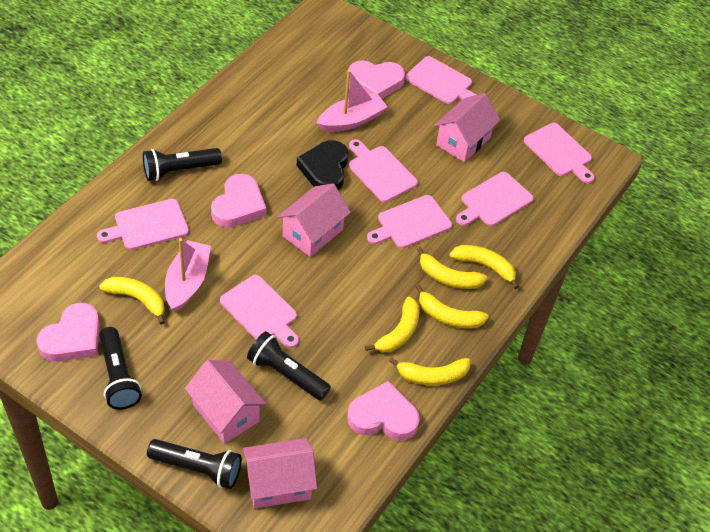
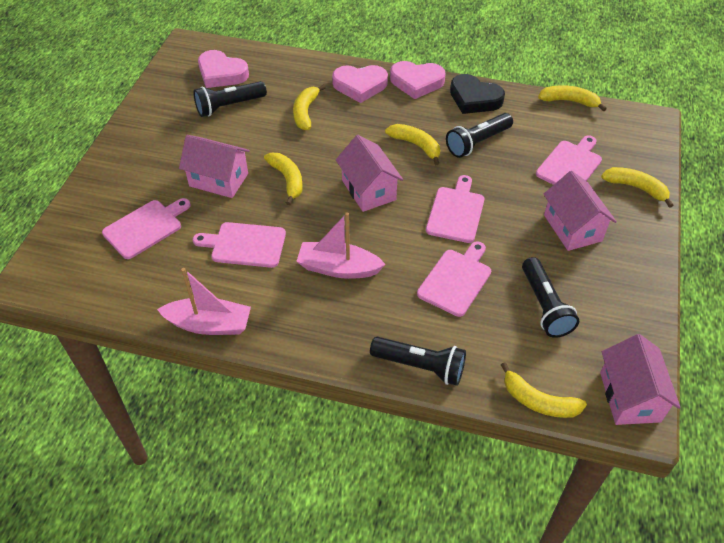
pink cutting board: [97,199,189,250] [220,275,299,348] [349,139,418,202] [367,195,452,248] [405,56,477,104] [456,172,533,226] [524,123,595,184] = 7 -> [102,198,191,259] [193,222,286,268] [417,241,491,317] [426,175,484,243] [536,135,602,185] = 5
pink heart: [36,303,100,362] [211,174,266,228] [347,381,420,441] [348,61,405,99] = 4 -> [198,50,249,88] [332,65,388,103] [390,61,446,99] = 3

